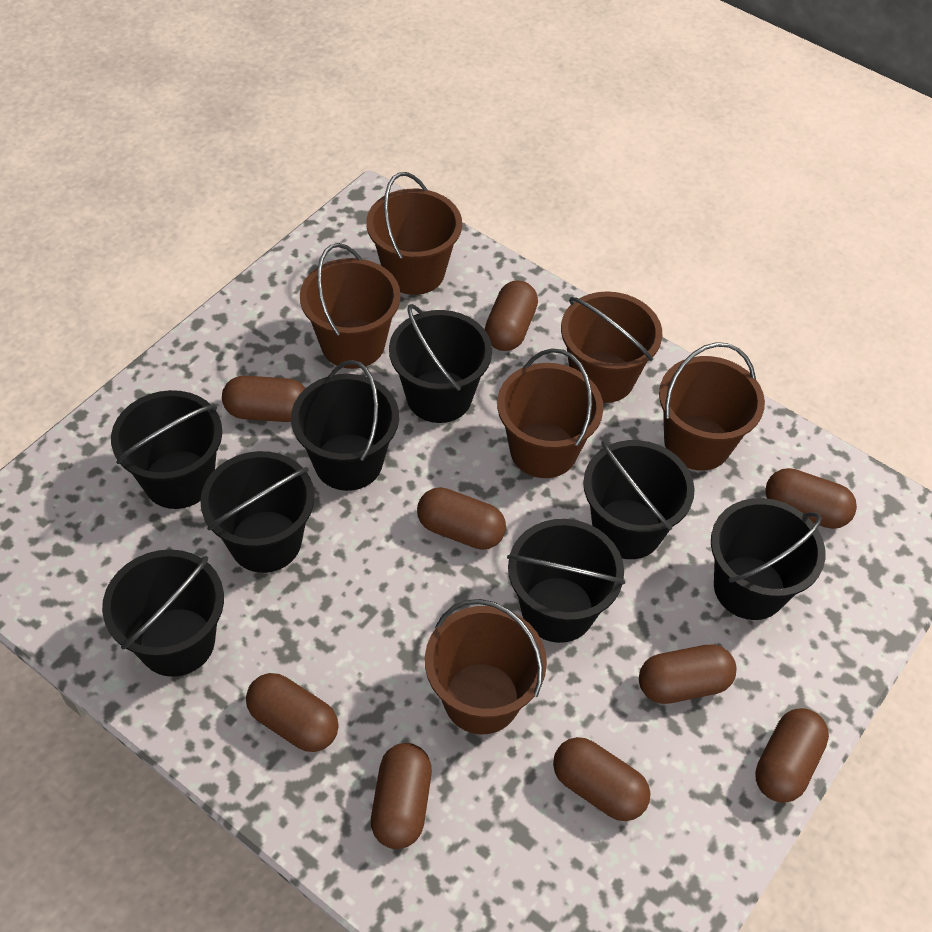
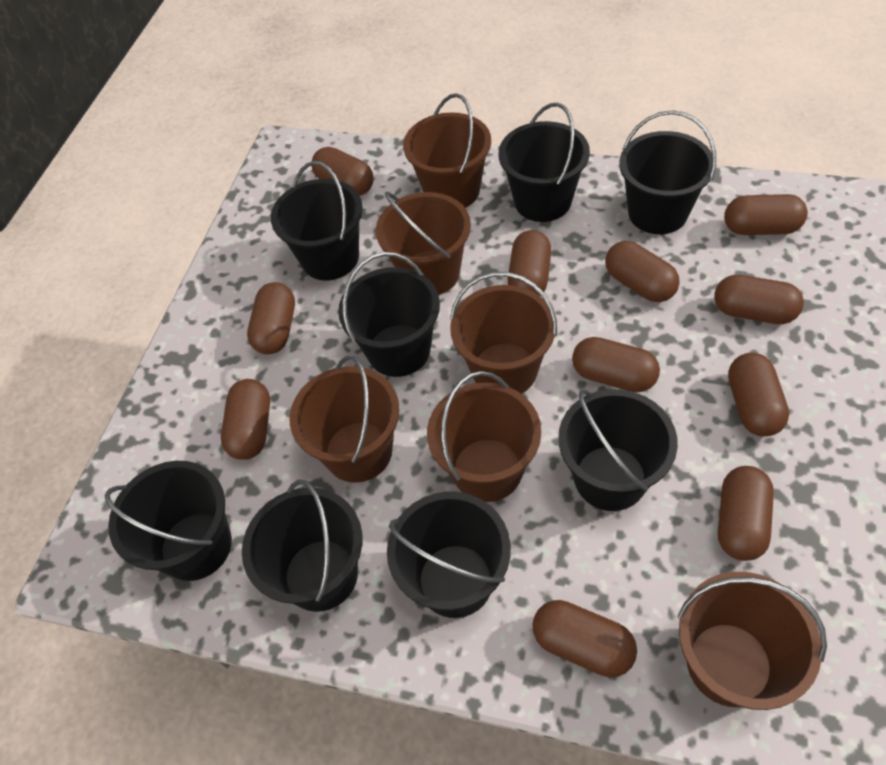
brown capsule: [222,375,305,422] [246,673,339,752] [371,743,432,849] [417,487,506,550] [485,280,538,351] [553,737,650,821] [639,644,737,704] [755,708,829,803] [765,468,857,529] = 9 -> [221,379,270,460] [247,282,295,355] [312,147,374,196] [508,230,551,296] [532,600,637,677] [572,337,660,392] [605,241,680,302] [714,275,804,324] [718,466,774,561] [724,194,808,235] [728,353,789,437] = 11

